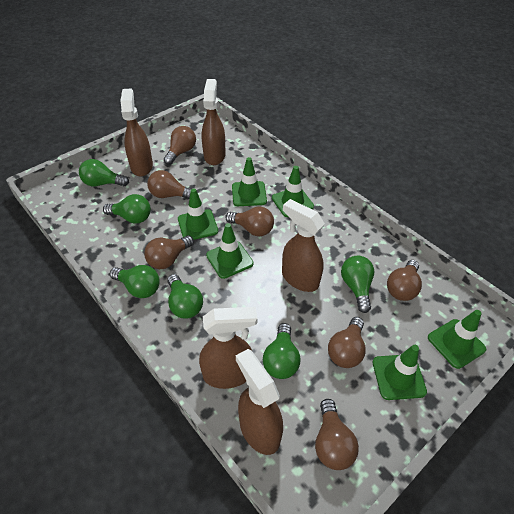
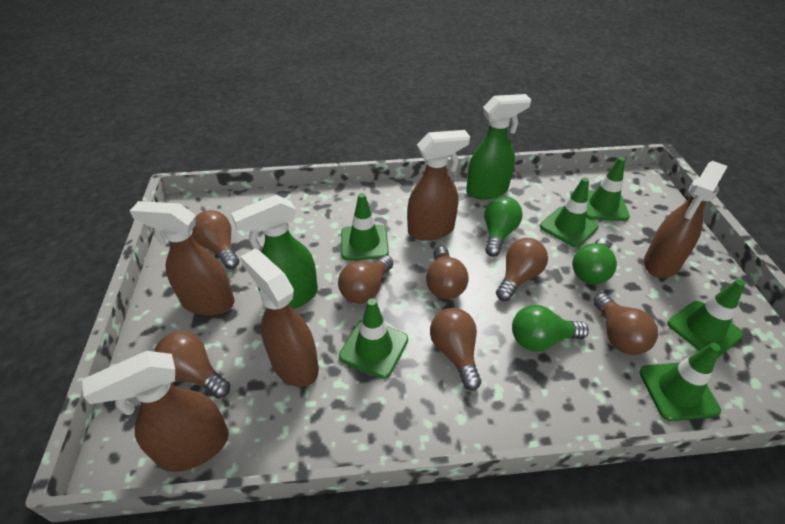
green light bulb: [79,159,129,187] [103,194,151,224] [110,265,160,298] [167,274,203,319] [263,323,300,379] [341,256,374,313] = 6 -> [484,196,523,257] [512,305,589,351] [572,238,617,285] = 3
green spray bottle: none = 0 -> [231,195,318,309] [466,94,531,200] = 2

